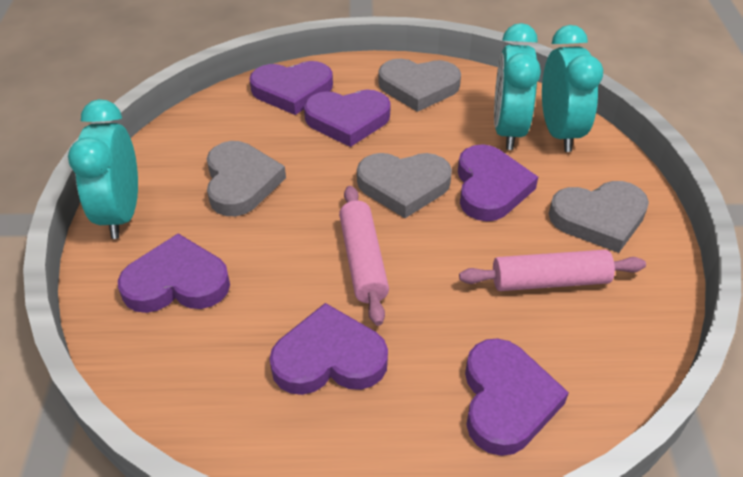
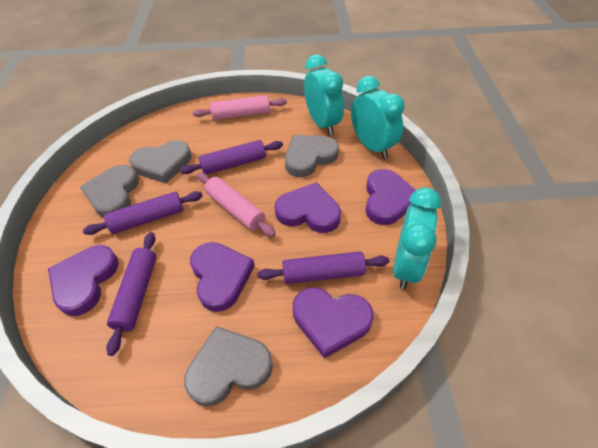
purple heart: [118,234,230,313] [249,61,333,115] [269,303,388,395] [304,90,391,147] [458,144,538,221] [465,338,569,456] = 6 -> [48,245,119,316] [190,242,255,312] [275,182,341,233] [293,287,374,358] [365,169,416,225] = 5
purple rolling pin: none = 0 -> [83,191,203,235] [106,232,156,356] [180,140,283,174] [257,251,389,284] = 4

